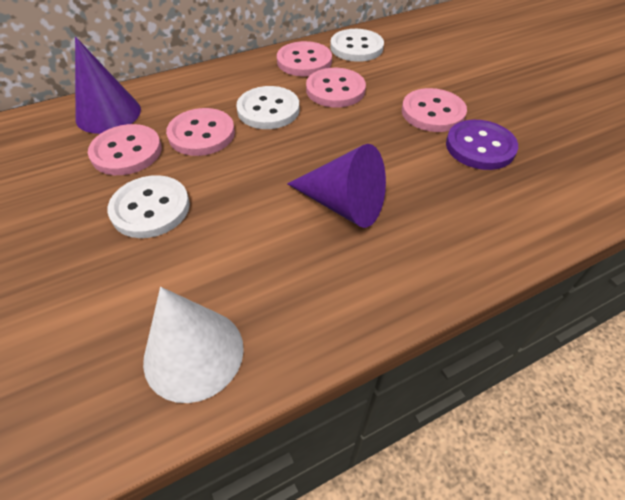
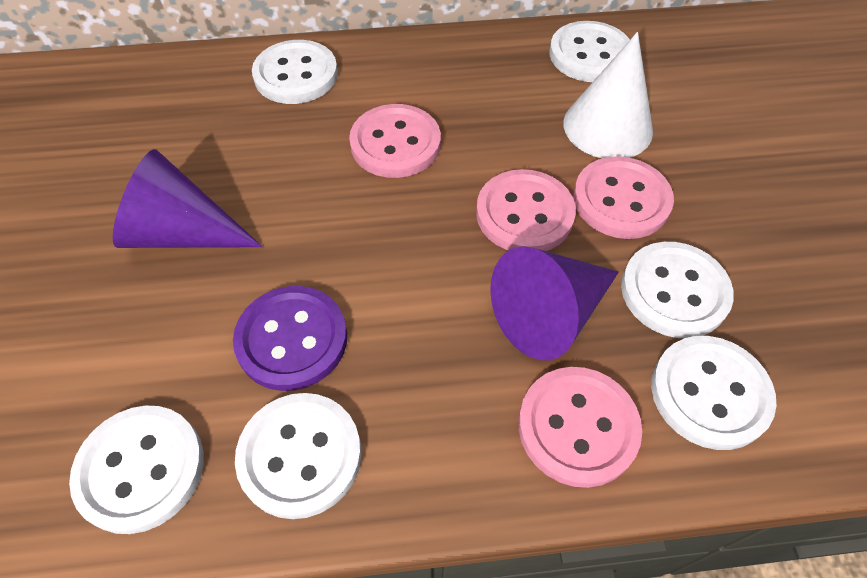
pink button: [88,124,162,175] [166,108,235,156] [277,41,332,76] [306,68,366,107] [402,88,467,132] = 5 -> [349,104,441,178] [476,169,576,251] [518,367,642,488] [573,156,674,239] = 4
white button: [107,175,190,238] [236,86,300,129] [330,29,384,62] = 3 -> [69,406,204,534] [235,393,361,519] [252,40,338,104] [549,21,630,82] [621,242,734,338] [651,336,776,450] = 6

